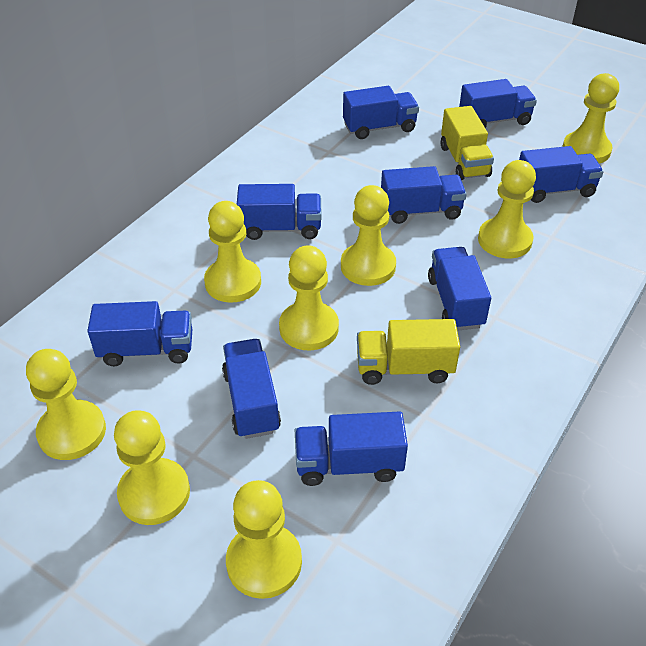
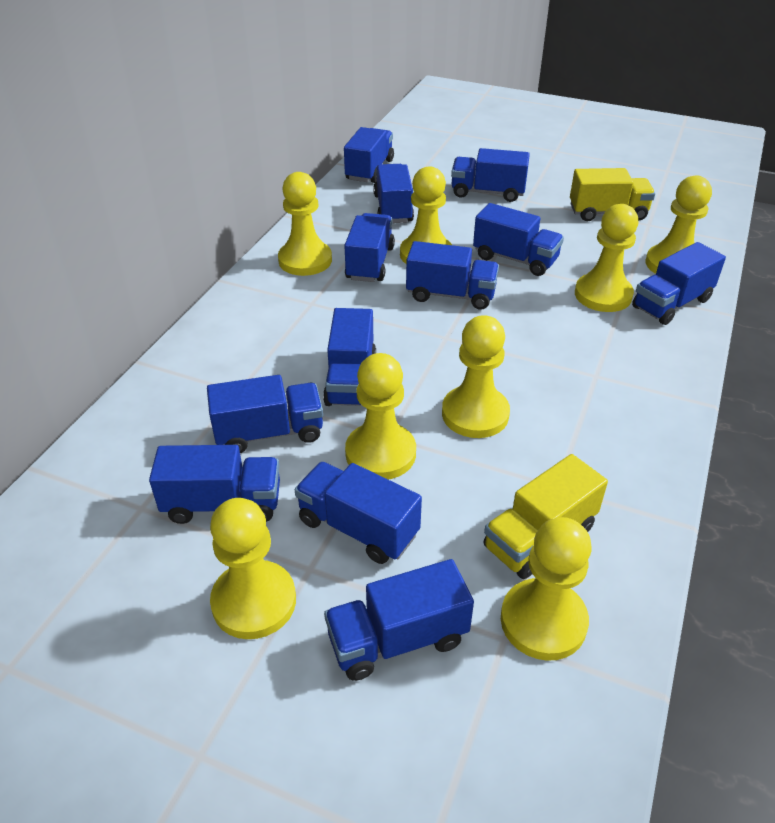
blue truck: [88,301,192,366] [222,339,281,439] [237,184,322,240] [295,411,408,486] [343,86,419,139] [381,166,467,224] [428,247,491,331] [459,79,537,128] [519,146,603,203] = 9 -> [149,445,280,524] [207,375,323,453] [295,462,422,564] [323,308,376,406] [324,559,474,681] [344,127,394,183] [344,213,395,282] [373,164,414,223] [406,241,499,310] [451,148,530,202] [473,203,564,276] [632,242,726,325] = 12

